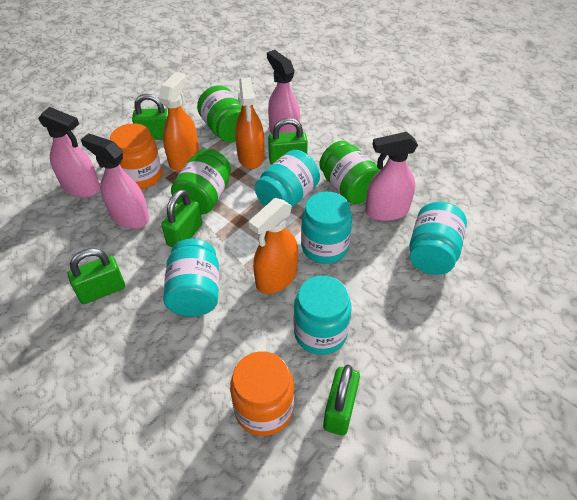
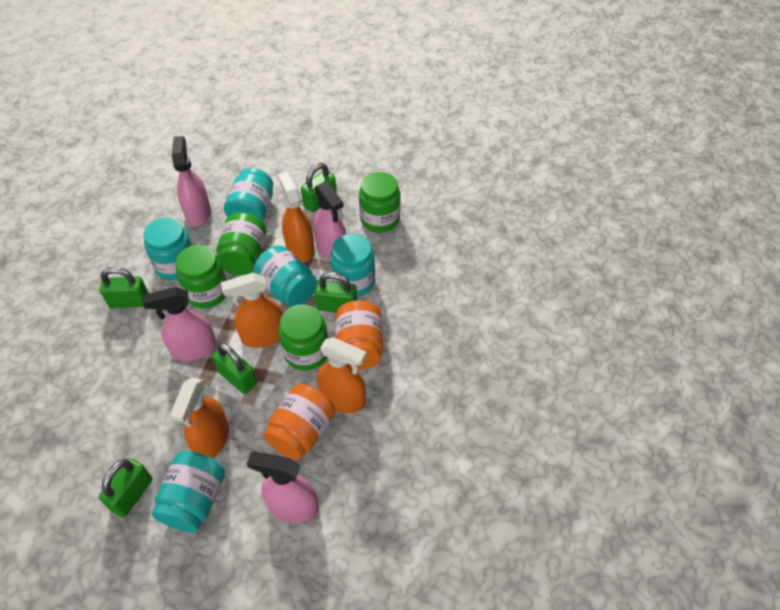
green jar: [171,149,231,215] [197,85,242,143] [319,141,381,204] = 3 -> [176,245,227,308] [217,212,266,275] [278,304,328,371] [359,172,400,232] = 4
orange spray bottle: [159,72,199,171] [235,77,265,169] [249,198,298,294] = 3 -> [170,378,229,459] [221,273,283,348] [278,172,314,262] [317,337,366,413] = 4

